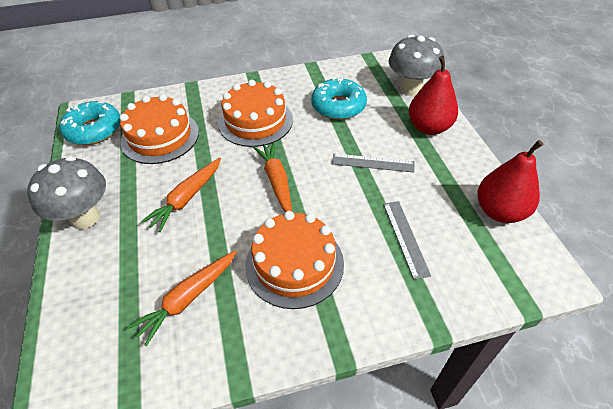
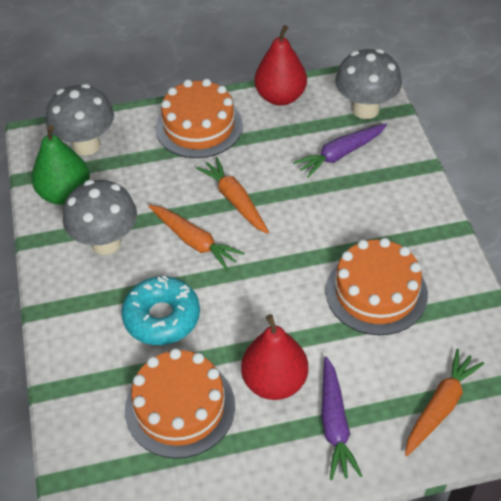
green pear: none = 0 -> [32,125,90,205] = 1
grey mushroom: [27,156,106,229] [388,35,444,96] = 2 -> [46,84,114,156] [63,180,137,255] [335,49,402,119] = 3
grey ruler: [332,153,414,172] [383,201,431,280] = 2 -> none = 0
purple carrot: none = 0 -> [293,124,387,178] [322,356,362,480] = 2
turquoise donut: [59,101,120,145] [311,77,367,120] = 2 -> [121,276,200,345] = 1

